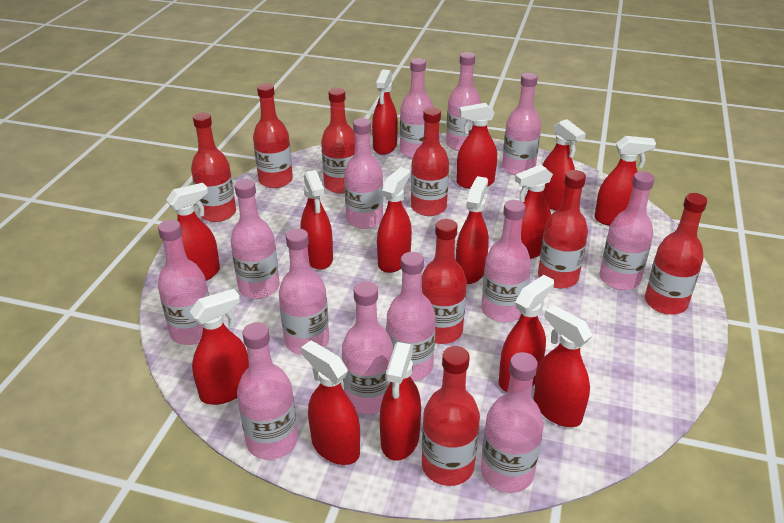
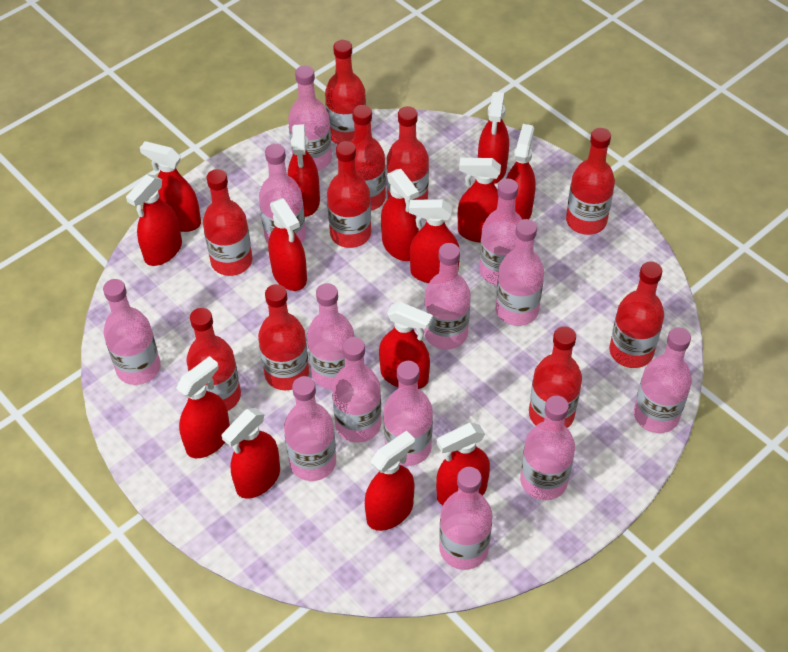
red bottle: [191,112,236,222] [253,83,293,188] [321,88,355,194] [411,107,449,216] [422,219,467,344] [422,346,480,486] [538,170,588,289] [645,193,707,315] = 8 -> [186,308,241,411] [203,169,253,276] [258,284,309,390] [325,40,366,144] [327,141,371,248] [350,105,386,211] [386,106,429,200] [529,326,582,428] [566,128,615,235] [609,262,664,368] = 10

